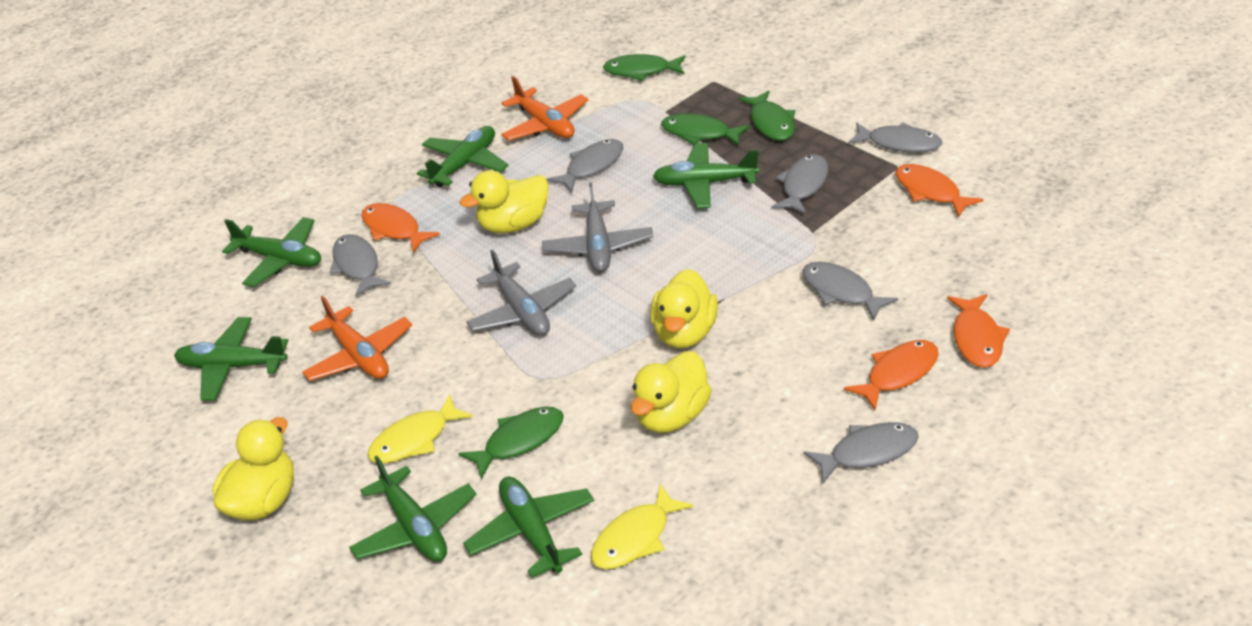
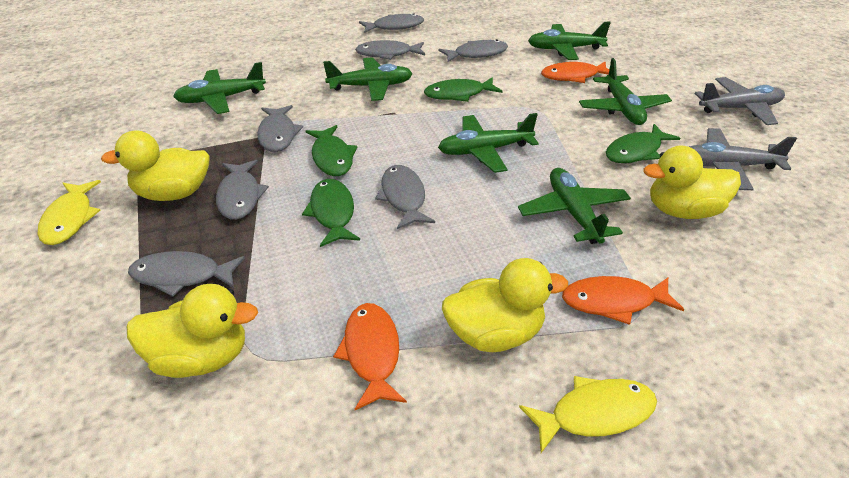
grey fish: [330,234,391,297] [547,139,623,193] [771,154,828,215] [802,262,898,321] [804,422,919,483] [848,123,942,153] = 6 -> [128,251,245,297] [216,160,269,220] [257,105,303,152] [355,40,425,60] [359,13,424,33] [375,165,435,229] [438,39,508,62] = 7
orange fish: [362,203,440,253] [844,340,939,410] [896,164,983,217] [947,294,1010,368] = 4 -> [333,303,407,410] [541,62,609,83] [562,276,684,325] = 3
orange plane: [302,296,412,381] [501,76,588,141] = 2 -> none = 0

